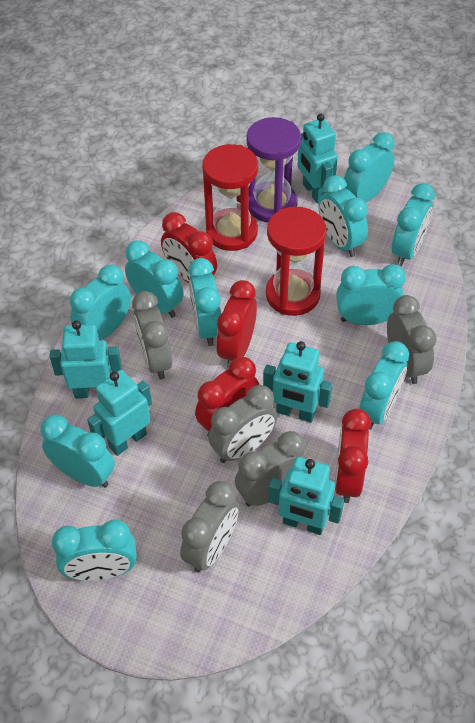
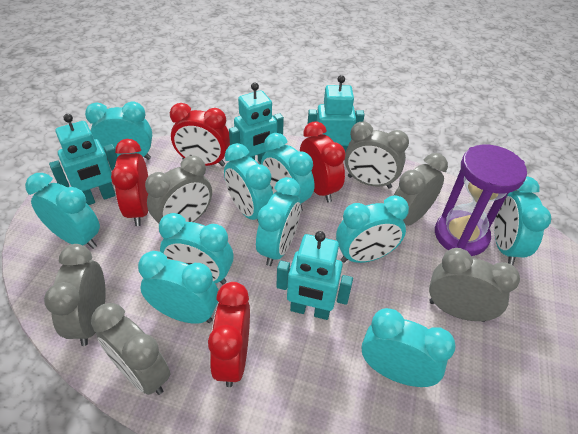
grey clock: [132,291,172,379] [180,481,239,573] [208,385,277,463] [235,431,307,507] [387,295,437,384] = 5 -> [44,244,106,346] [91,303,170,395] [145,156,212,224] [344,121,409,189] [393,153,448,226] [429,248,520,322] = 6
red hourglass: [202,144,258,251] [266,207,327,316] = 2 -> none = 0
turquoise robot: [50,320,122,398] [87,370,152,456] [263,341,333,422] [268,457,344,535] [298,113,338,203] = 5 -> [49,114,117,205] [229,83,284,164] [276,231,353,320] [308,75,364,152] = 4

